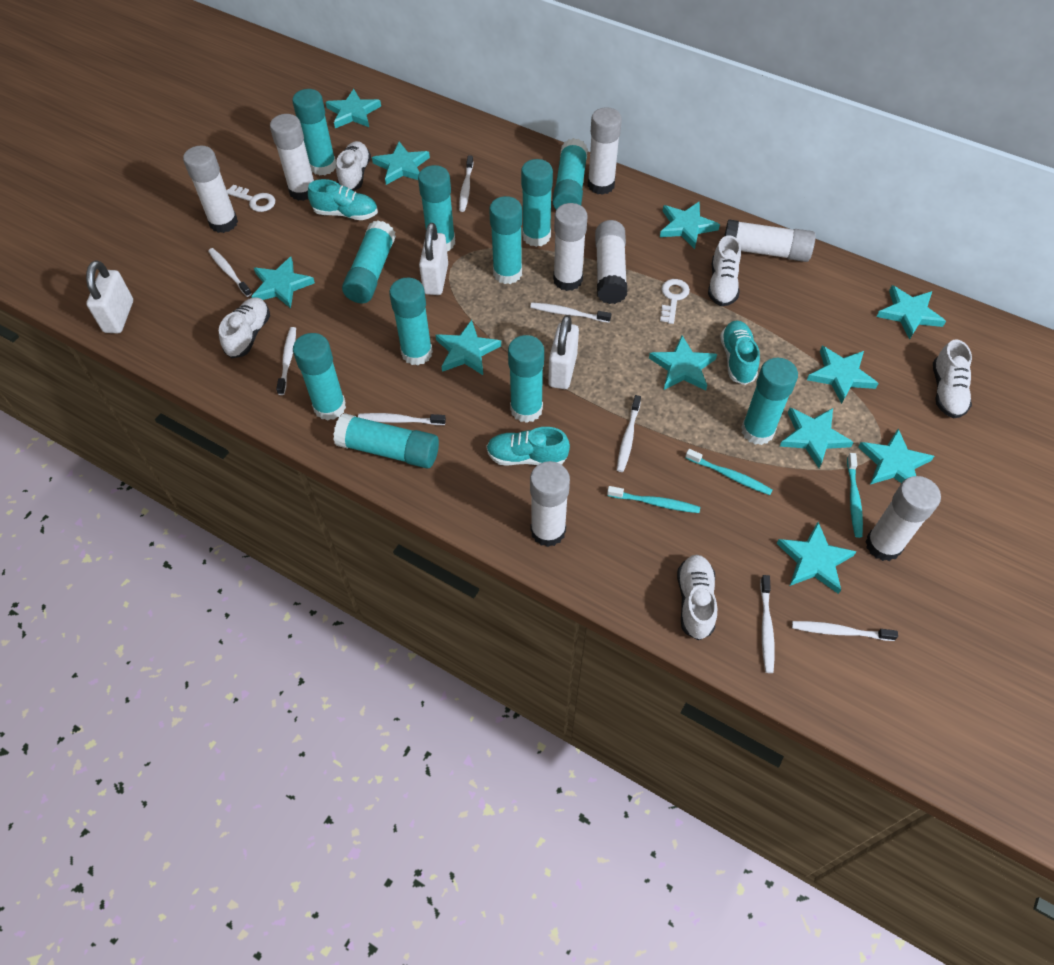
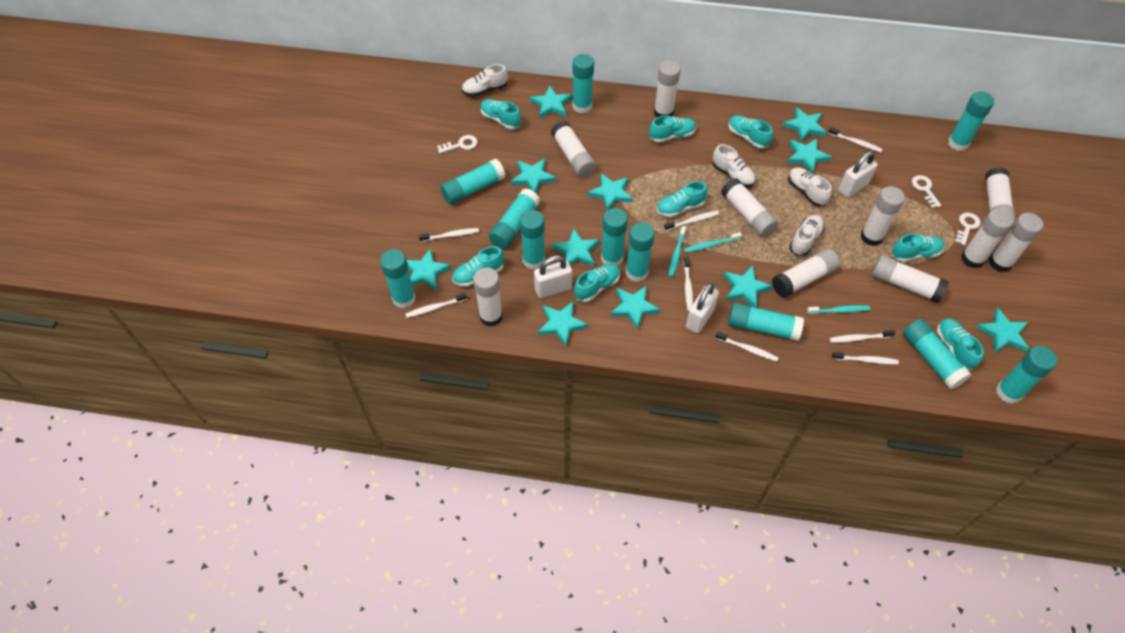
turquoise shoe: [308,179,378,220] [486,427,570,466] [720,321,760,385] = 3 -> [452,246,504,287] [481,99,521,129] [574,264,620,302] [649,116,696,143] [657,181,707,217] [729,115,773,149] [892,234,944,262] [937,318,984,370] = 8
white glue stick: [183,146,238,233] [270,114,314,201] [530,461,570,547] [553,203,588,291] [588,107,622,195] [595,220,627,304] [724,219,815,262] [865,476,941,561] = 8 -> [473,267,503,326] [551,121,596,178] [654,61,681,117] [721,178,778,237] [772,249,840,298] [861,186,905,246] [872,255,949,303] [961,209,1014,268] [985,168,1016,227] [989,213,1044,272] = 10
white key: [227,185,275,212] [660,279,690,324] = 2 -> [437,135,478,153] [912,175,941,208] [955,213,980,246] = 3
white shoe: [219,297,270,358] [336,141,371,191] [677,555,717,640] [708,235,741,306] [933,339,972,418] = 5 -> [462,64,508,97] [712,144,755,187] [788,167,832,206] [789,215,825,256] = 4

